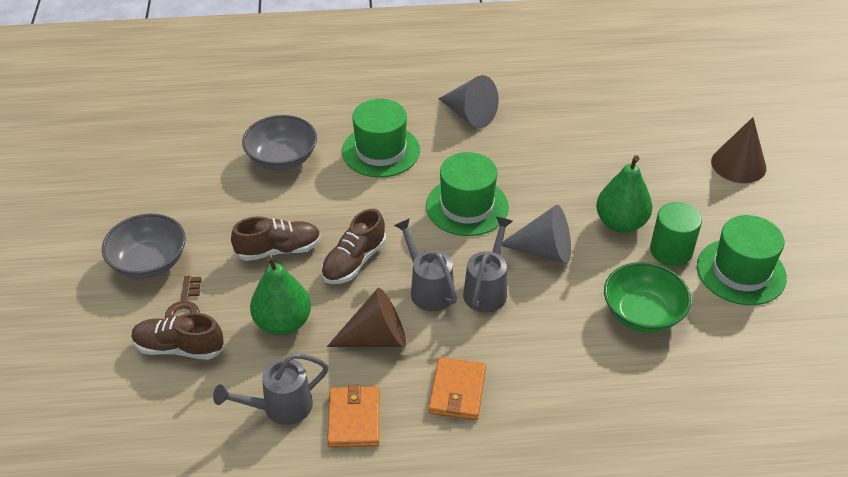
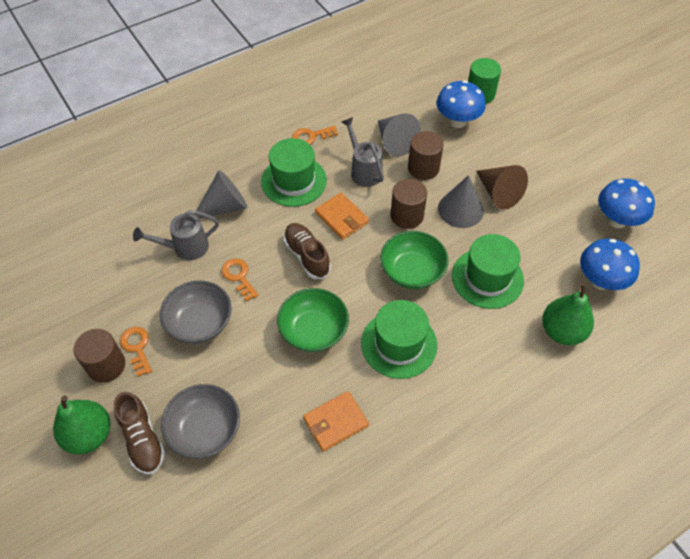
blue mushroom: none = 0 -> [436,80,486,128] [580,238,640,290] [598,178,655,228] = 3
brown cone: [327,288,406,347] [711,117,766,183] = 2 -> [476,165,528,209] = 1
brown cylinder: none = 0 -> [74,329,125,383] [391,179,427,229] [408,131,444,180] = 3
brown key: [165,276,201,319] = 1 -> none = 0
brown shoe: [132,313,225,360] [231,216,321,261] [321,209,386,284] = 3 -> [114,392,165,474] [283,223,331,279] = 2
green bowl: [604,262,691,333] = 1 -> [277,288,349,352] [380,231,449,289] = 2
grey cone: [438,75,499,128] [502,205,571,264] = 2 -> [194,170,247,219] [378,113,421,156] [438,175,484,228] = 3
grey watering can: [213,353,328,425] [394,218,457,311] [463,217,513,312] = 3 -> [133,210,219,260] [342,117,384,187] = 2
orange key: none = 0 -> [120,327,152,377] [221,258,259,302] [292,126,338,144] = 3

